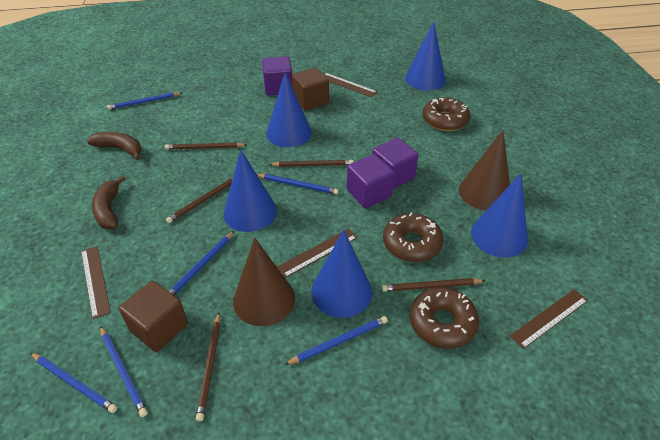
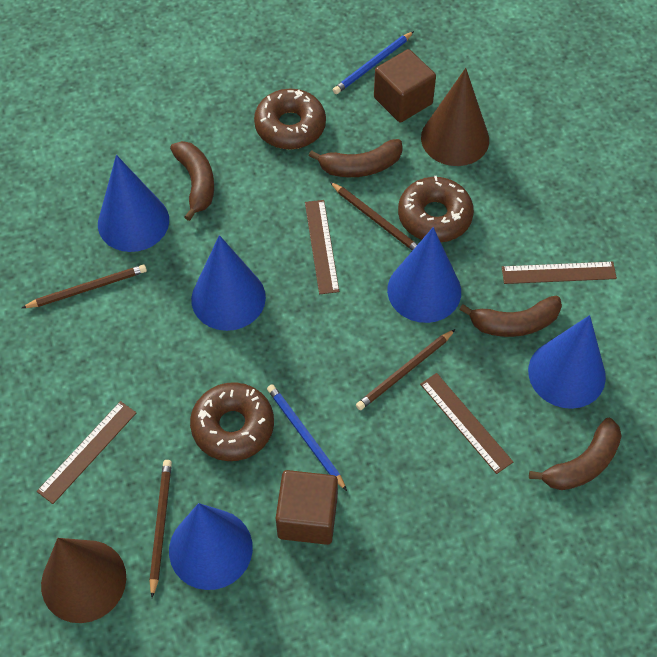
blue pencil: [31,353,117,413] [100,326,148,417] [107,92,182,110] [168,231,235,295] [257,174,339,195] [284,316,388,365] = 6 -> [267,384,347,491] [333,31,414,94] = 2
brown banana: [87,132,142,160] [92,176,125,229] = 2 -> [170,141,214,221] [309,139,403,177] [459,296,562,337] [529,418,622,490] = 4
brown pencil: [165,143,247,150] [166,178,233,223] [196,313,221,421] [269,160,353,167] [382,278,486,292] = 5 -> [22,265,147,308] [149,460,172,598] [330,182,418,251] [356,329,455,410] = 4
purple cube: [262,56,292,96] [347,154,395,208] [372,138,419,189] = 3 -> none = 0

